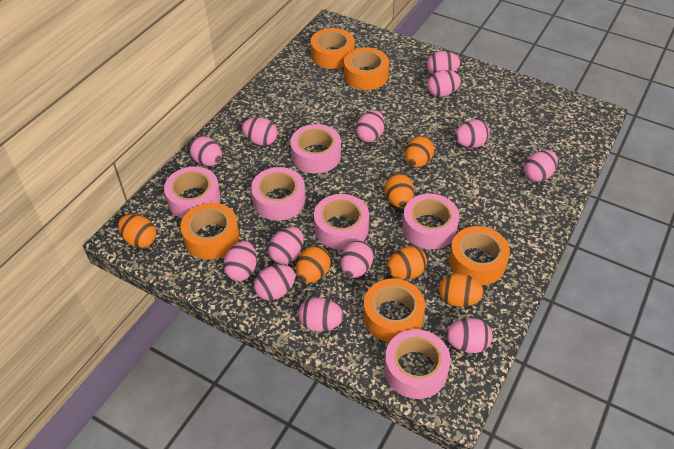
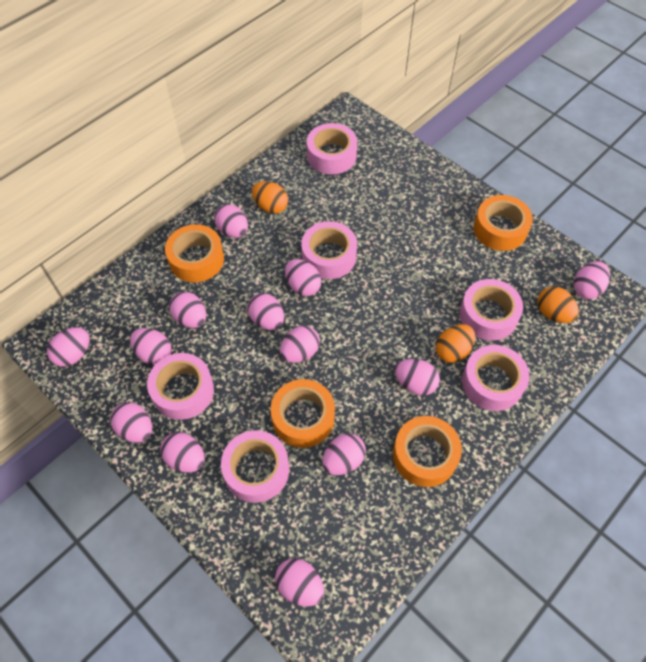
orange egg: [118,214,156,248] [296,246,331,283] [385,173,414,208] [387,246,427,280] [405,136,434,167] [439,273,484,307] = 6 -> [252,181,288,214] [436,324,475,363] [538,286,579,323] = 3
orange tape: [181,203,239,260] [311,28,355,69] [344,48,389,90] [363,279,425,342] [449,226,510,285] = 5 -> [165,224,224,282] [271,379,335,448] [393,416,462,487] [473,195,533,251] = 4

